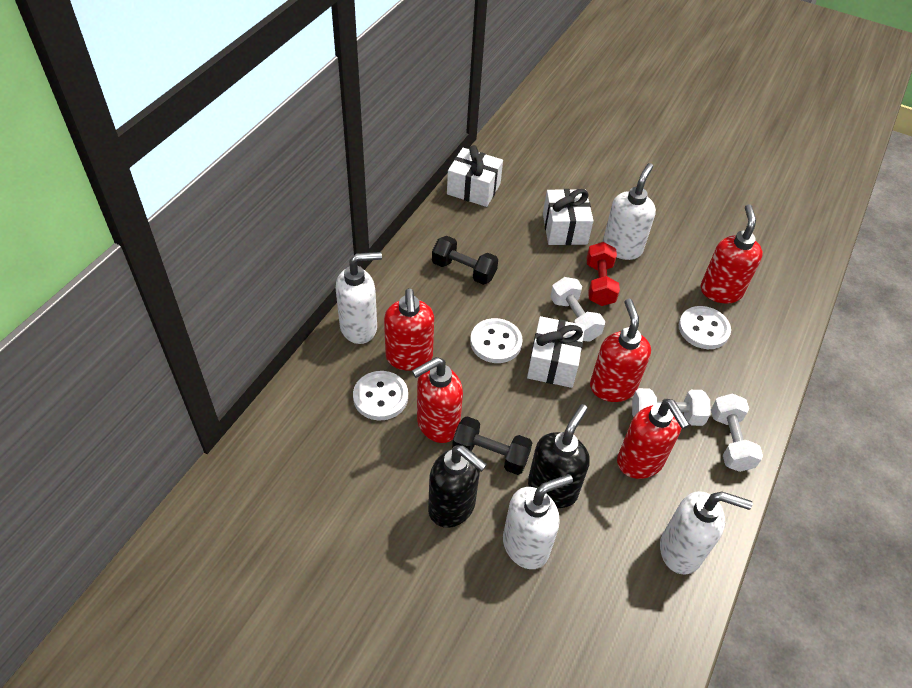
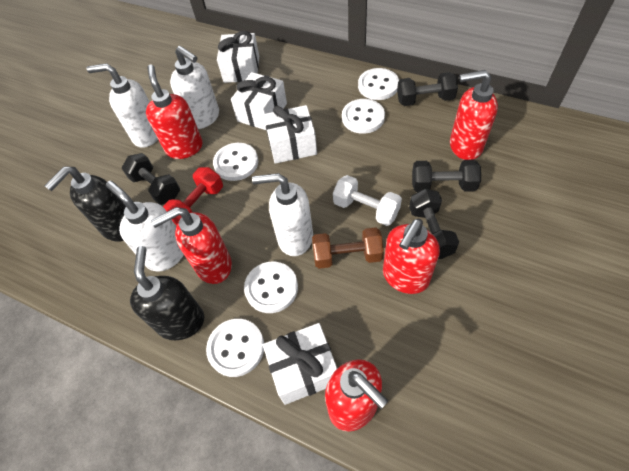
black dumbbell: [432,236,498,285] [452,416,532,475] = 2 -> [122,153,180,205] [397,72,458,106] [409,189,459,259] [412,160,481,192] = 4
brown dumbbell: none = 0 -> [312,227,384,269] = 1
white button: [353,371,408,421] [470,318,523,363] [679,306,731,349] = 3 -> [206,319,264,377] [213,143,258,181] [244,262,298,313] [342,99,385,134] [358,68,399,100] = 5
white dumbbell: [550,277,605,342] [632,388,711,426] [711,393,763,472] = 3 -> [333,175,402,226] = 1
white gift: [447,145,503,207] [527,316,585,388] [543,189,594,245] = 3 -> [217,31,259,83] [231,72,287,130] [263,323,338,405] [264,105,317,164] = 4

